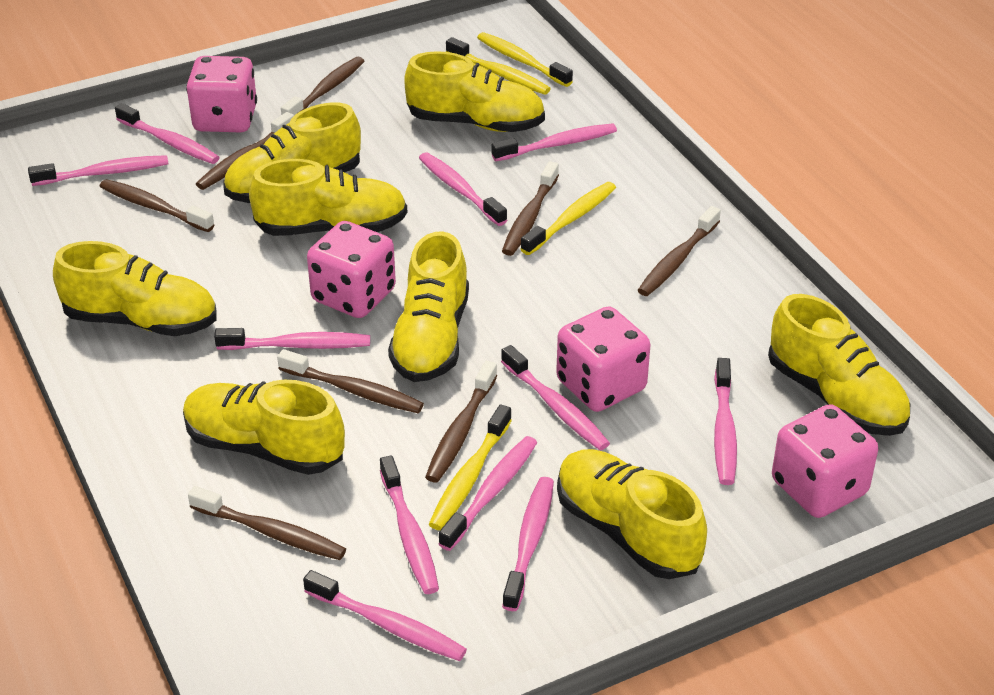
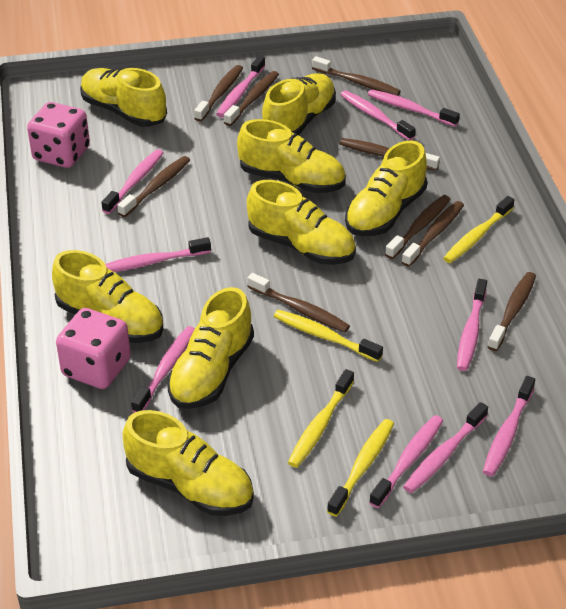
brown toothbrush: [99,179,215,232] [188,486,346,560] [196,112,294,190] [277,349,424,413] [281,56,364,115] [425,361,497,483] [502,161,559,256] [637,206,721,296] = 8 -> [117,156,190,217] [194,65,243,122] [224,71,279,126] [247,273,350,333] [312,56,401,96] [340,138,440,171] [385,195,451,259] [402,201,464,267] [488,272,536,351] = 9
pink dice: [186,56,257,132] [307,221,396,318] [556,306,650,412] [772,404,878,518] = 4 -> [27,102,90,168] [56,308,131,389] = 2
pink toothbrush: [28,155,168,186] [115,103,220,164] [214,328,370,350] [303,570,467,661] [380,455,439,594] [419,152,507,226] [439,436,537,551] [492,123,617,161] [501,345,610,450] [502,477,554,611] [714,358,737,485] = 11 -> [101,149,164,214] [105,237,211,272] [131,326,195,413] [216,56,265,118] [340,90,416,141] [368,89,460,127] [369,415,443,508] [403,402,488,493] [457,279,487,371] [483,376,535,477] = 10

